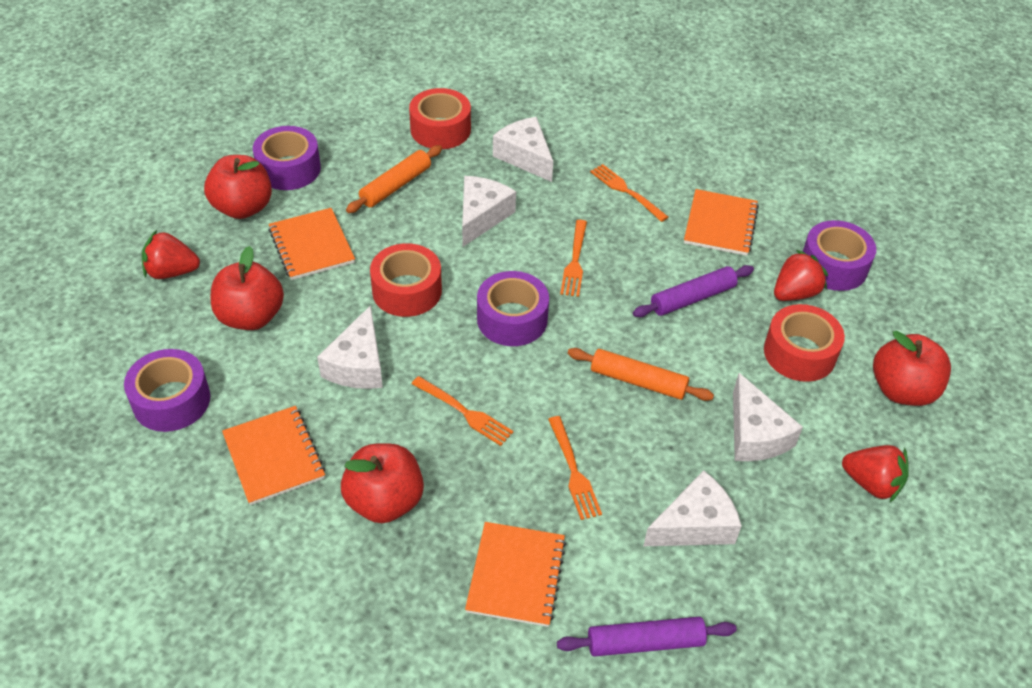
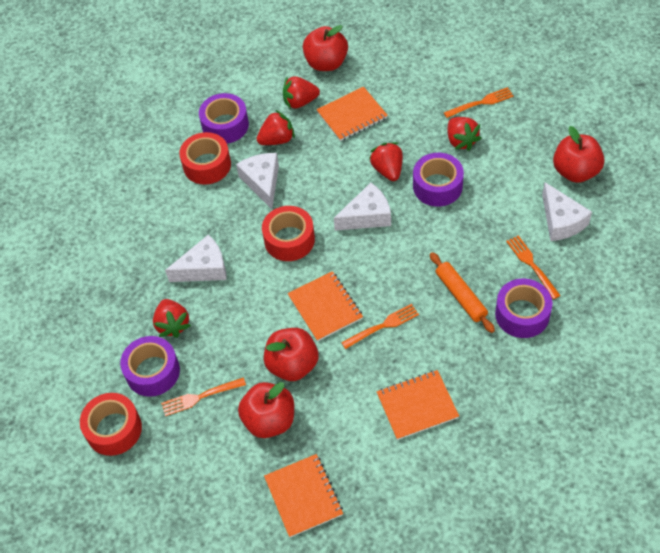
orange rolling pin: [346,145,442,213] [567,348,714,401] = 2 -> [430,252,495,333] = 1
purple rolling pin: [557,617,737,657] [633,265,754,317] = 2 -> none = 0
red strawberry: [142,230,200,279] [774,250,828,301] [842,445,909,503] = 3 -> [153,299,191,338] [257,110,295,145] [283,77,320,109] [369,142,403,181] [448,117,481,151] = 5
white cheese: [317,305,383,389] [462,176,516,247] [493,117,553,182] [644,470,742,546] [733,373,803,461] = 5 -> [165,234,227,282] [236,153,279,209] [334,183,391,231] [542,182,592,241] = 4

